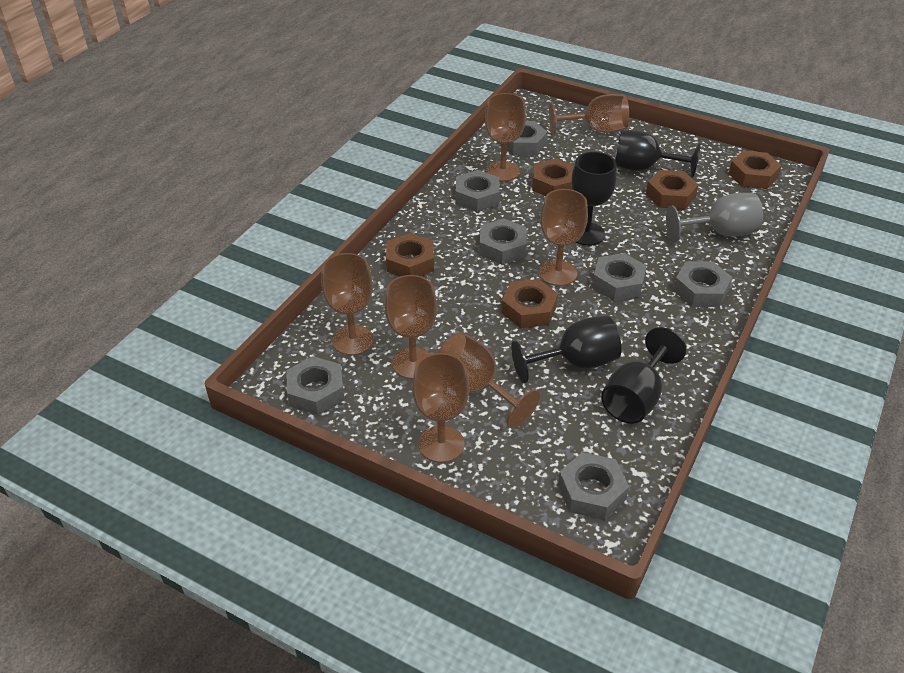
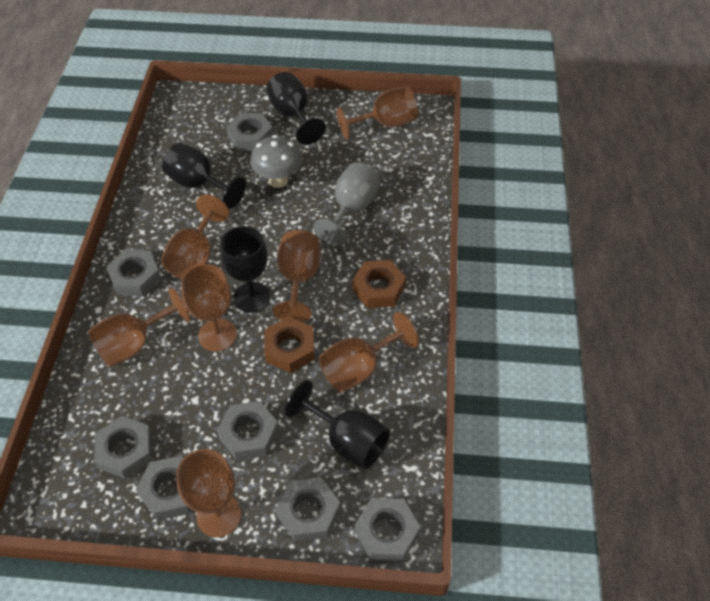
brown nut: [386,233,434,276] [501,279,558,328] [532,158,574,196] [646,170,699,209] [728,151,782,189] = 5 -> [264,317,315,373] [353,260,406,308] = 2
grey mushroom: none = 0 -> [250,135,302,188] = 1

